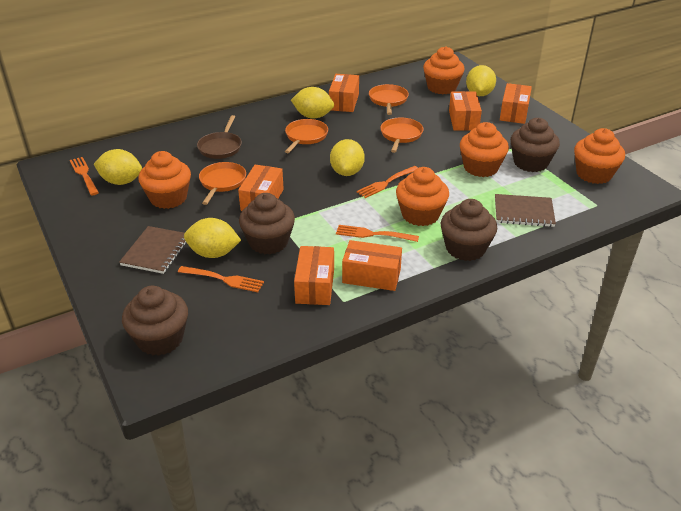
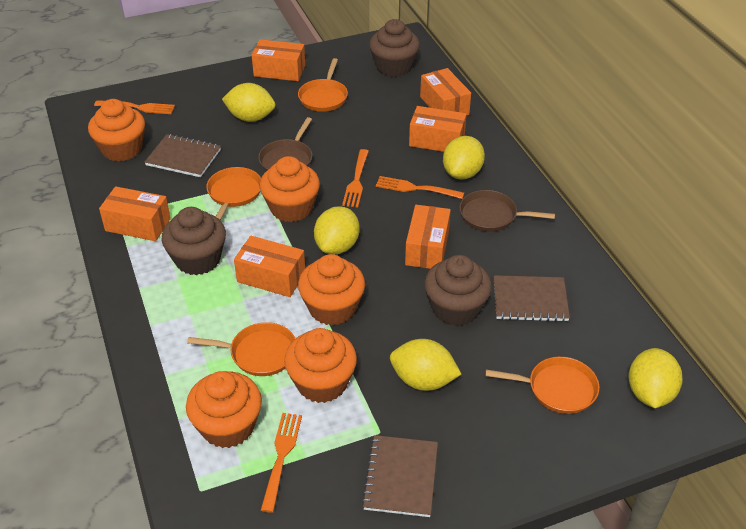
brown cupcake: [122,286,188,356] [239,193,295,254] [441,199,497,261] [511,118,560,172] = 4 -> [162,207,226,275] [369,19,420,77] [424,255,492,326] = 3
brown notebook: [119,226,187,274] [495,194,556,227] = 2 -> [145,134,221,177] [362,435,438,517] [494,275,570,322] = 3
brown pan: [197,115,242,159] = 1 -> [258,117,312,171] [459,190,555,232] = 2

